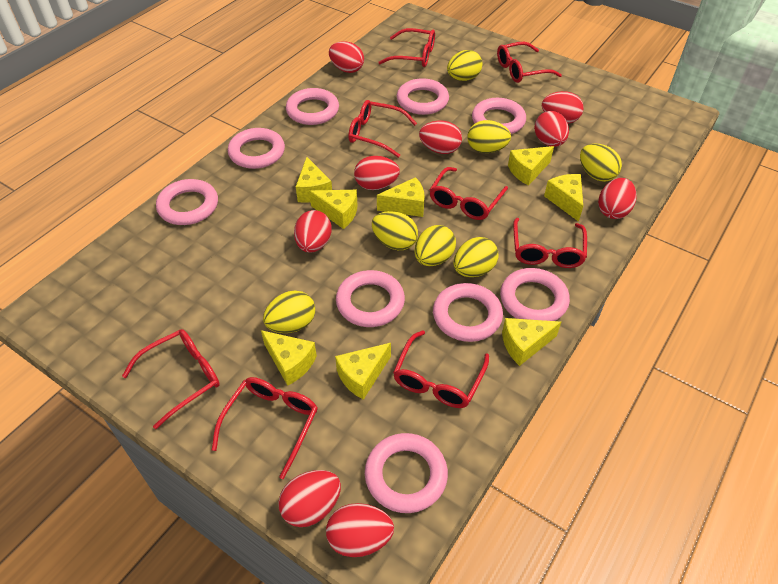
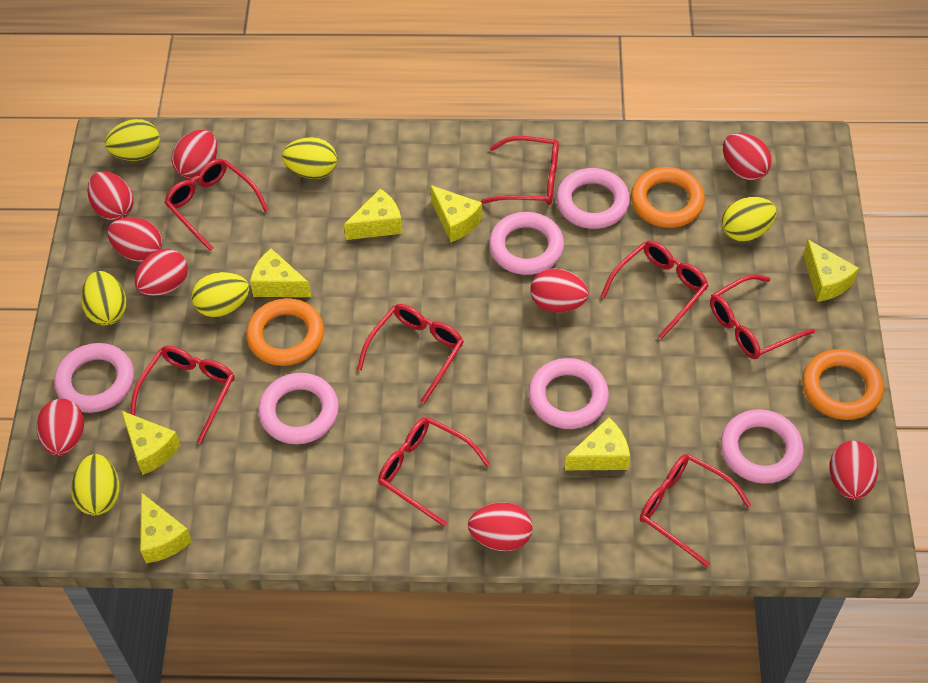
orange ring: none = 0 -> [246,298,324,366] [631,167,705,228] [802,349,884,420] = 3
pink ring: [156,179,218,225] [228,128,285,169] [286,88,339,125] [336,270,405,327] [365,433,448,513] [397,78,449,115] [433,283,503,342] [472,98,526,134] [500,268,570,321] = 9 -> [54,343,134,413] [258,373,339,444] [489,212,564,275] [528,358,609,429] [556,168,630,229] [721,409,804,484] = 6
yellow cheese: [261,330,317,386] [296,157,332,203] [309,190,357,229] [335,343,391,400] [377,177,425,217] [502,318,561,366] [508,146,554,186] [544,174,583,222] = 8 -> [122,411,181,475] [140,492,192,563] [250,249,311,297] [344,189,402,240] [430,185,482,242] [565,417,630,470] [803,240,859,302] = 7
yellow egg: [263,291,315,333] [372,211,418,250] [415,225,456,266] [447,50,482,81] [453,237,498,277] [467,120,511,153] [580,144,622,182] = 7 -> [71,454,120,516] [81,271,126,325] [105,119,160,161] [191,272,249,317] [282,137,337,179] [721,197,776,242] = 6

